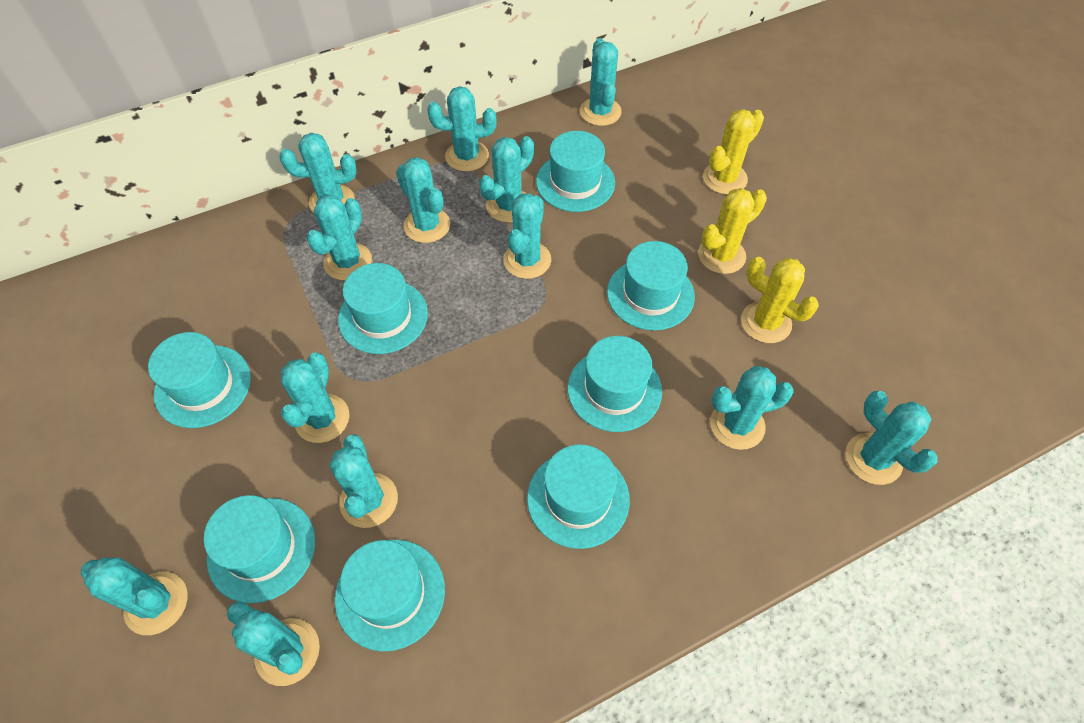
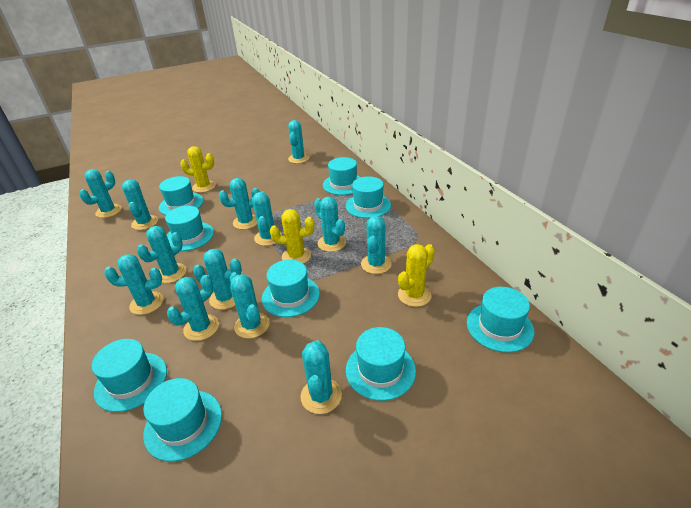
turquoise hat: [148,332,251,428] [204,495,315,603] [335,540,445,652] [338,263,428,354] [527,445,630,549] [536,131,615,212] [568,336,662,432] [607,241,695,331] = 8 -> [92,339,167,412] [143,378,222,462] [159,176,203,215] [165,206,214,251] [262,260,320,317] [323,157,361,195] [346,176,391,218] [346,327,416,401] [467,287,534,353] = 9

